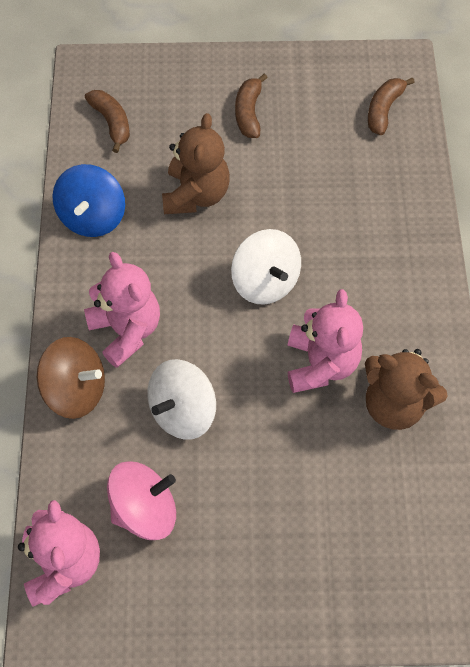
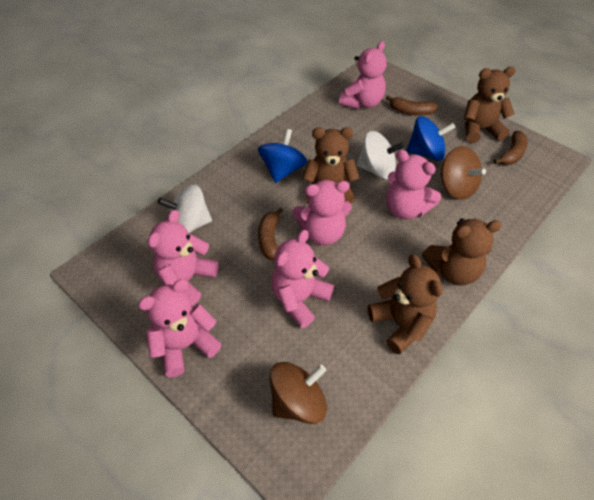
blue spinning top: [52,164,125,237] = 1 -> [258,129,307,183] [406,116,455,161] = 2
brown spinning top: [37,337,105,419] = 1 -> [269,362,327,424] [440,146,486,200] = 2
brown teddy bear: [162,113,230,214] [365,349,447,430] = 2 -> [302,127,359,203] [368,255,443,355] [422,218,502,286] [464,67,516,143] = 4
pink spinning top: [107,461,176,540] = 1 -> none = 0
pink teddy bear: [18,500,100,606] [84,252,160,368] [288,289,363,393] = 3 -> [138,279,221,377] [148,210,219,306] [271,230,334,328] [292,180,352,245] [339,41,387,109] [386,150,441,219] = 6

